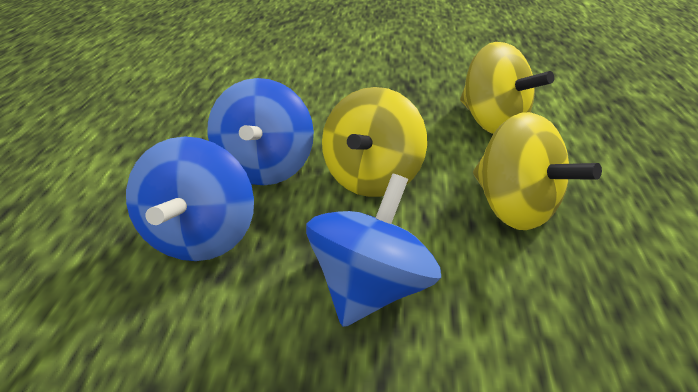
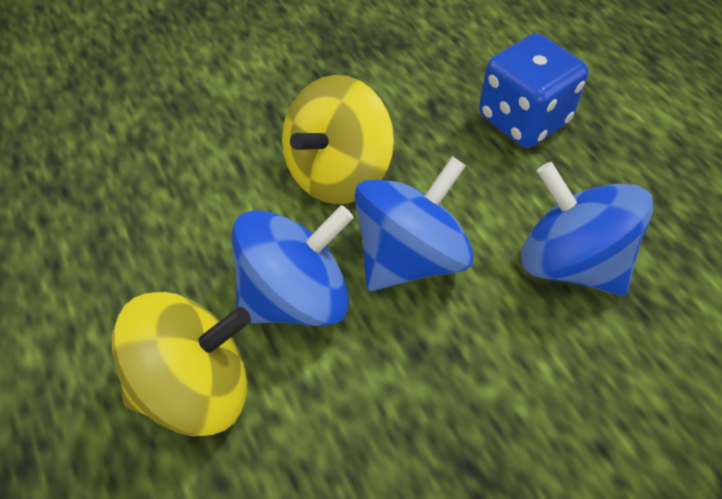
blue dice: none = 0 -> [479,33,589,148] = 1
yellow spinning top: [322,87,427,197] [460,42,554,134] [473,112,602,230] = 3 -> [112,292,251,436] [282,75,394,204] = 2

